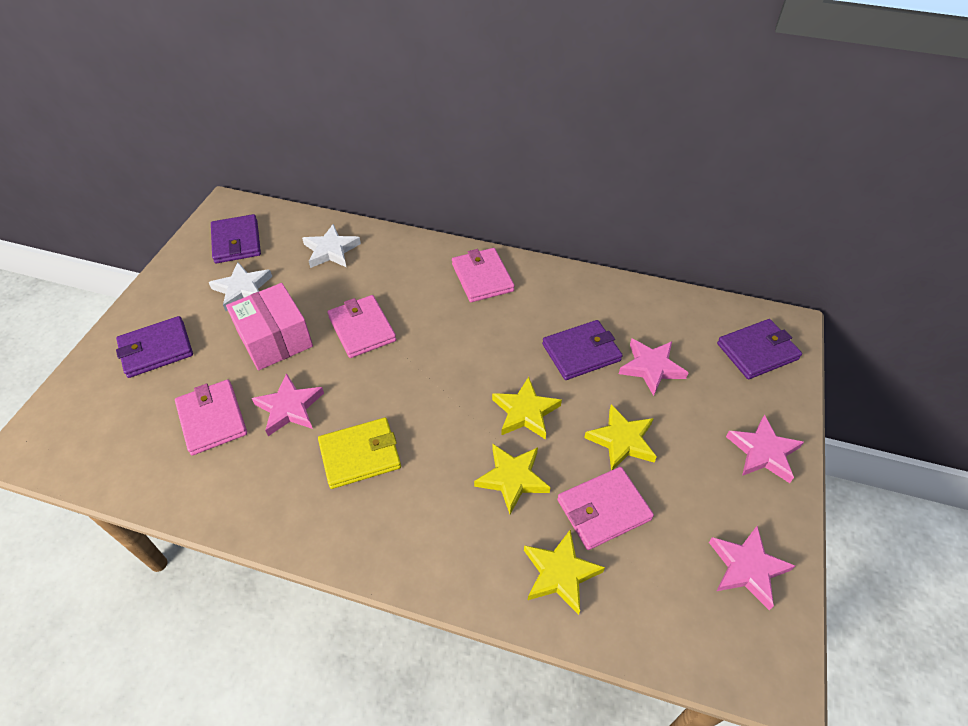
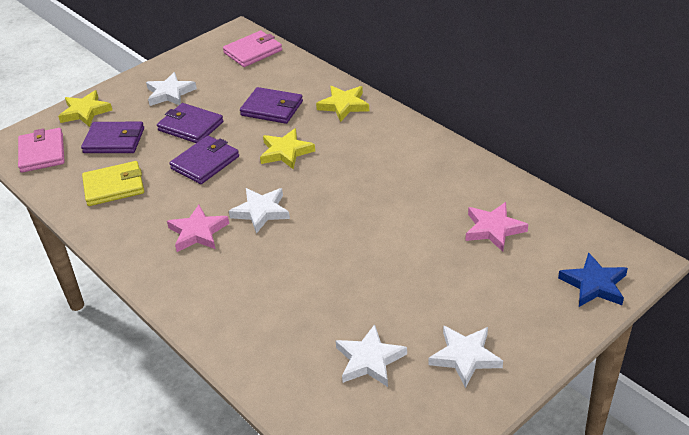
blue star: none = 0 -> [558,252,628,307] = 1
pink box: [226,283,313,370] = 1 -> none = 0
pink star: [252,373,324,436] [619,338,688,396] [709,526,795,610] [726,415,804,483] = 4 -> [167,205,229,252] [466,202,528,252] = 2
pink wallet: [175,380,247,455] [328,295,396,358] [452,248,515,302] [557,467,654,550] = 4 -> [18,128,65,173] [223,30,282,67] = 2
white star: [209,262,272,311] [302,224,361,268] = 2 -> [146,72,197,106] [229,188,290,234] [336,324,407,387] [429,325,503,388] = 4
yellow star: [474,444,551,514] [492,377,562,440] [524,530,605,615] [584,404,657,470] = 4 -> [58,90,112,126] [260,128,315,170] [316,86,369,122] = 3

